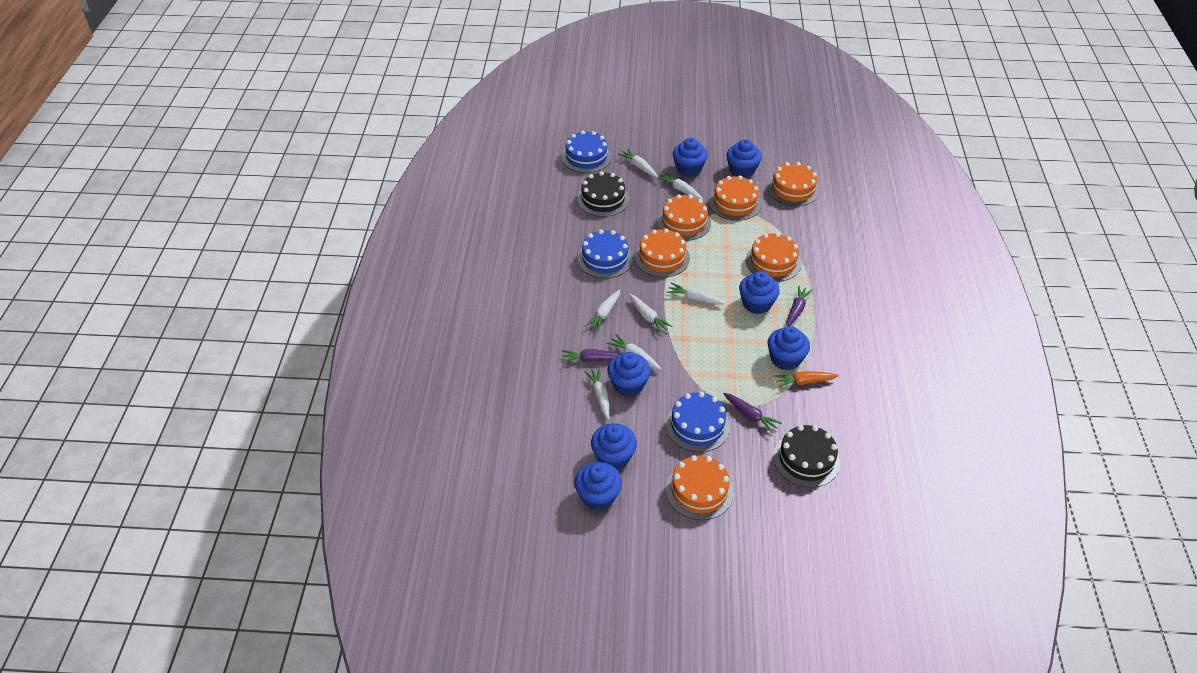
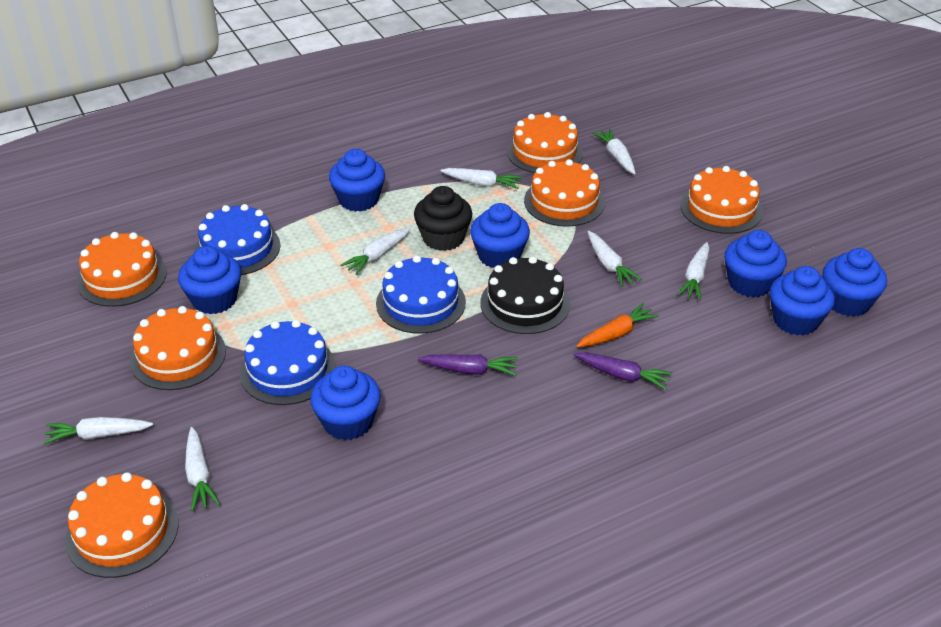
black cake: [577,171,629,217] [773,425,840,488] = 2 -> [480,256,570,334] = 1
black cupcake: none = 0 -> [414,186,472,251] = 1
purple carrot: [562,349,620,363] [723,393,782,434] [786,285,813,327] = 3 -> [418,354,518,376] [573,352,673,390] = 2

